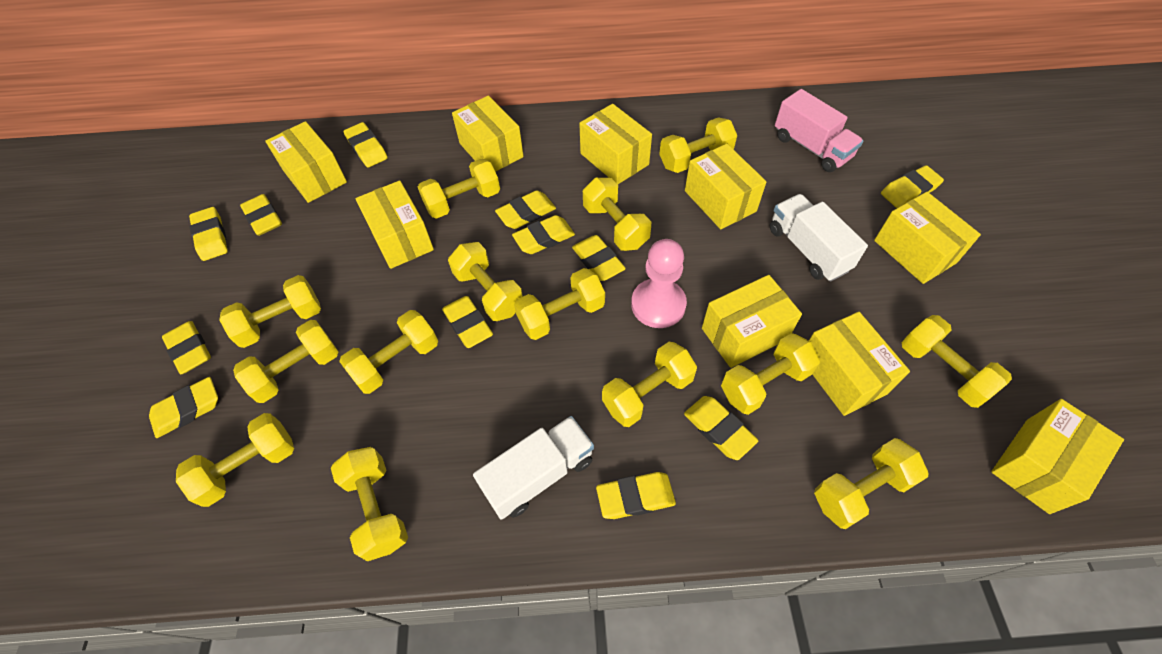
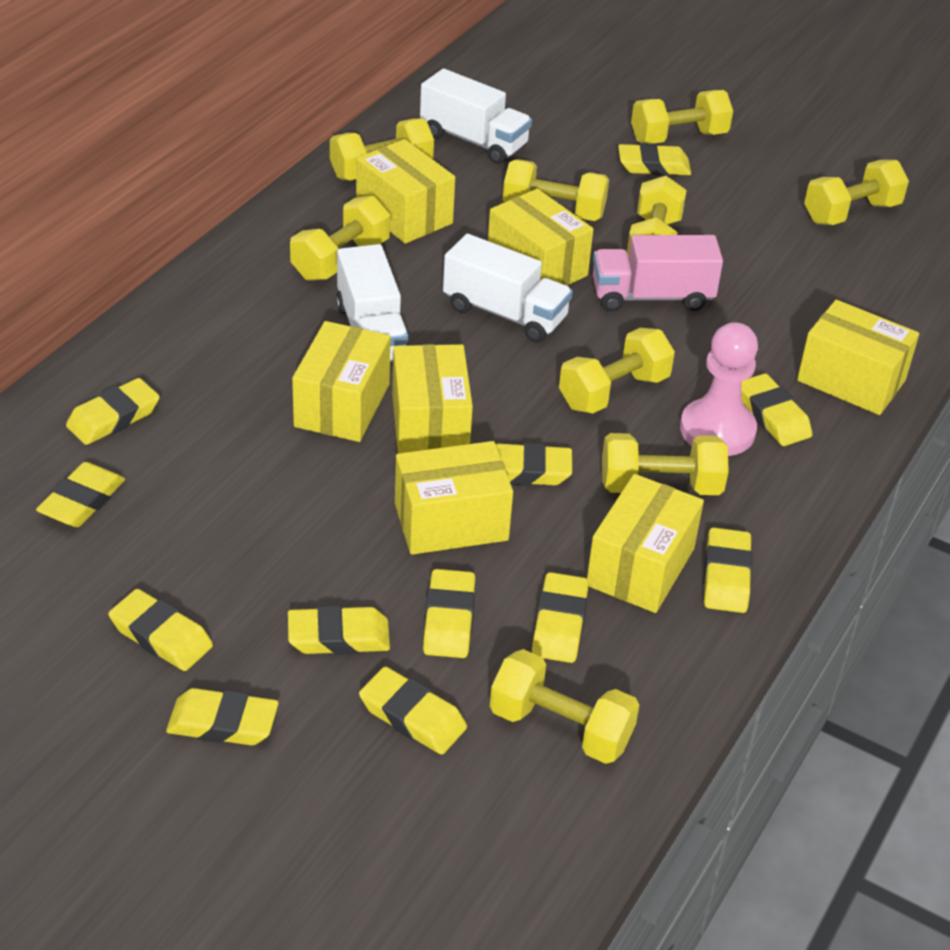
white truck: [473,416,594,520] [770,194,868,282] = 2 -> [336,244,410,362] [420,69,532,164] [443,234,573,343] = 3
yellow box: [265,121,347,203] [355,181,434,269] [452,96,524,172] [579,104,652,184] [685,144,766,229] [702,275,802,368] [809,312,910,416] [874,192,981,284] [991,399,1124,514] = 9 -> [292,321,391,442] [356,139,455,244] [392,344,473,453] [395,441,513,555] [488,189,594,286] [587,474,704,613] [797,300,919,415] = 7
yellow dumbbell: [176,413,294,507] [219,275,321,348] [233,320,338,403] [331,447,408,561] [339,310,438,394] [418,158,500,219] [448,242,523,321] [514,268,605,340] [583,178,651,251] [602,342,697,427] [659,117,737,173] [721,333,820,415] [814,438,928,529] [902,315,1012,408] = 14 -> [290,196,390,281] [330,118,434,180] [490,649,639,764] [503,159,609,221] [559,328,675,414] [602,433,729,495] [627,176,687,257] [631,90,733,144] [804,160,909,225] = 9

